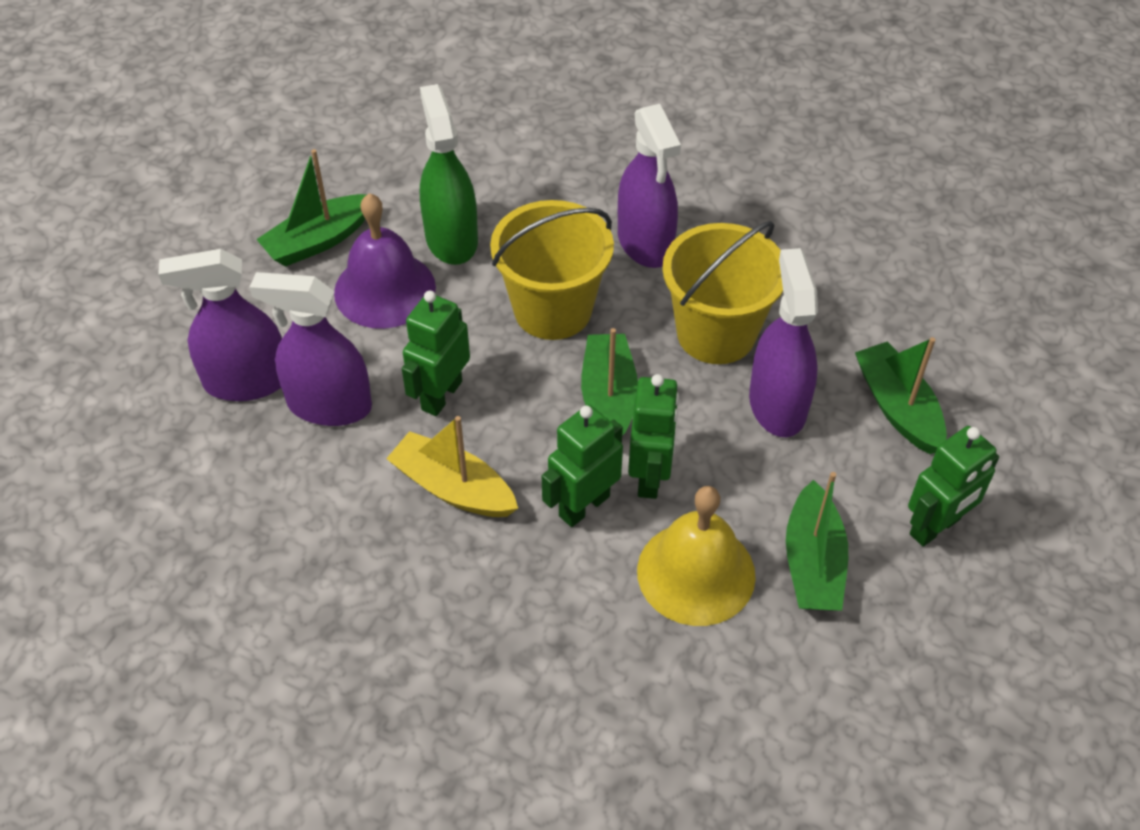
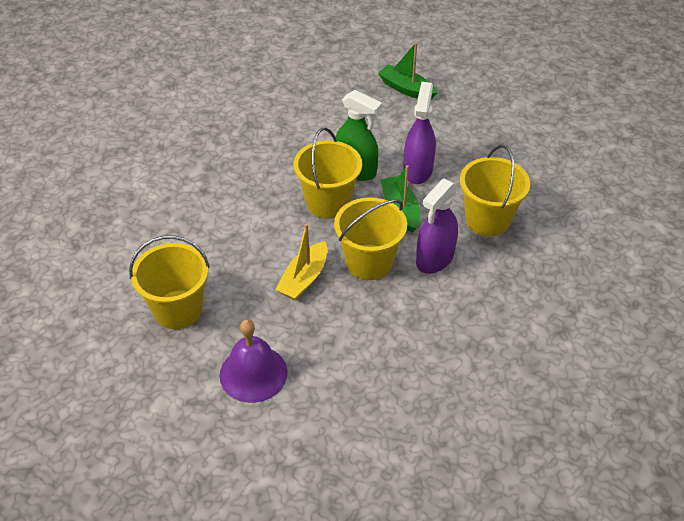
green boat: [256,149,366,267] [581,328,638,436] [786,472,848,611] [855,337,947,454] = 4 -> [378,42,437,100] [381,165,420,233] = 2
green robot: [402,291,470,416] [542,405,623,527] [628,374,679,499] [908,426,999,547] = 4 -> none = 0
purple spray bottle: [158,249,282,401] [249,272,372,426] [618,104,681,268] [749,248,818,437] = 4 -> [403,82,436,184] [416,179,458,274] = 2
yellow bell: [637,486,756,626] = 1 -> none = 0
yellow bucket: [490,200,614,340] [662,221,783,364] = 2 -> [129,235,210,329] [294,128,362,219] [334,197,407,280] [460,145,530,237] = 4

